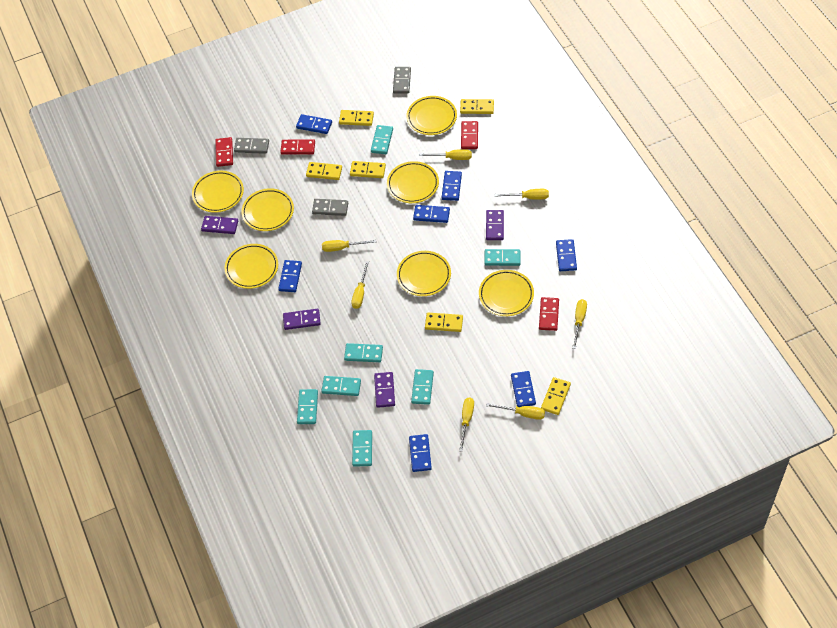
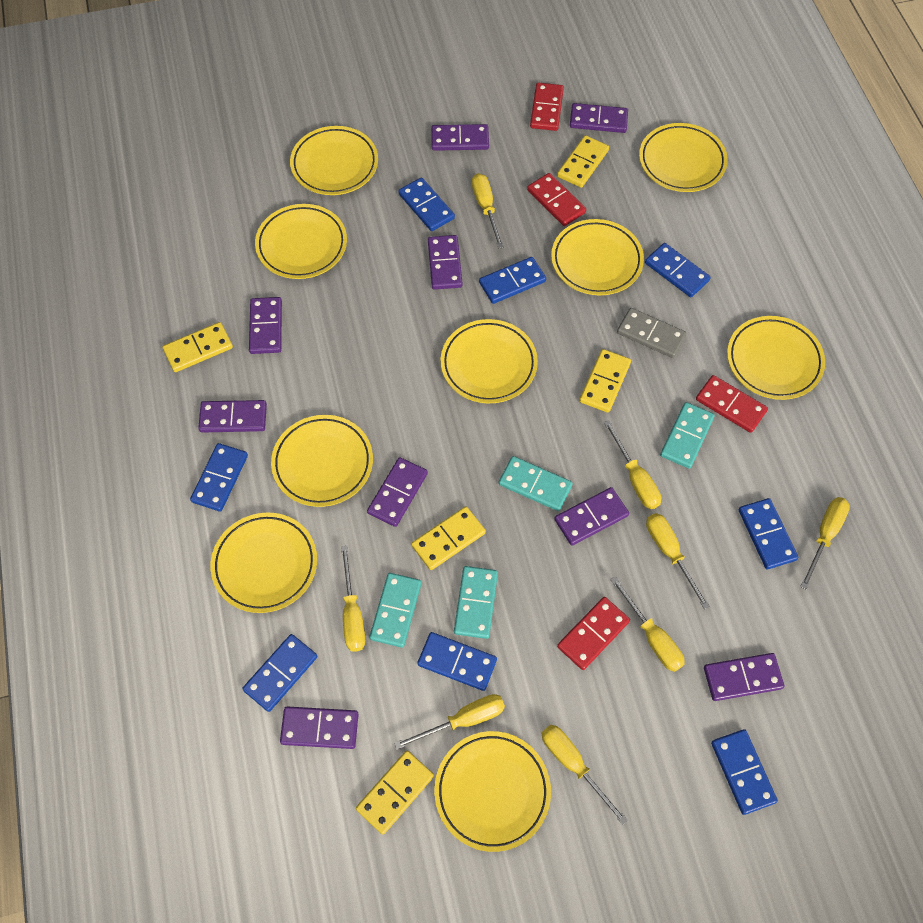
blue domino: [278,260,302,292] [296,114,332,134] [409,434,432,472] [413,205,450,223] [442,171,462,201] [511,371,536,407] [556,239,577,271] = 7 -> [190,443,248,512] [242,634,317,712] [398,177,455,231] [417,632,497,691] [479,257,546,304] [645,243,711,297] [711,729,778,815] [739,498,798,569] = 8
grey domino: [234,138,269,154] [312,199,348,216] [393,67,411,94] = 3 -> [617,308,687,358] = 1
purple domino: [201,216,238,234] [283,309,321,330] [374,372,395,408] [486,210,504,240] = 4 -> [198,400,267,433] [249,297,282,354] [280,706,359,749] [367,457,428,527] [428,235,463,290] [431,124,489,151] [554,487,629,546] [570,103,628,133] [704,653,784,701] = 9
turquoise domino: [297,389,318,424] [321,376,361,396] [344,343,383,362] [352,430,372,467] [371,125,393,154] [411,369,434,405] [484,249,521,266] = 7 -> [370,573,422,648] [454,566,498,639] [499,456,573,511] [660,402,715,469] = 4
yellow domino: [306,162,342,180] [339,110,374,126] [350,161,386,178] [425,313,463,332] [460,99,494,114] [541,377,571,415] = 6 -> [162,322,233,372] [356,751,434,835] [411,506,486,570] [557,135,609,188] [580,349,631,413] = 5
yellow plate: [192,171,244,213] [225,244,278,289] [241,188,294,231] [387,161,439,203] [397,251,451,296] [406,96,457,135] [479,270,534,316] = 7 -> [210,513,317,613] [255,204,347,279] [271,415,373,507] [290,126,378,195] [434,731,551,852] [440,319,538,403] [551,219,644,295] [639,123,728,192] [727,316,825,400] = 9
yellow screwdriver: [322,240,377,252] [351,261,369,309] [419,149,472,160] [459,398,474,452] [486,403,545,420] [495,189,549,200] [572,299,587,349] = 7 -> [341,546,365,652] [394,694,505,749] [472,173,504,249] [542,725,628,825] [604,420,661,509] [610,576,684,672] [646,513,710,609] [800,497,850,589] = 8

